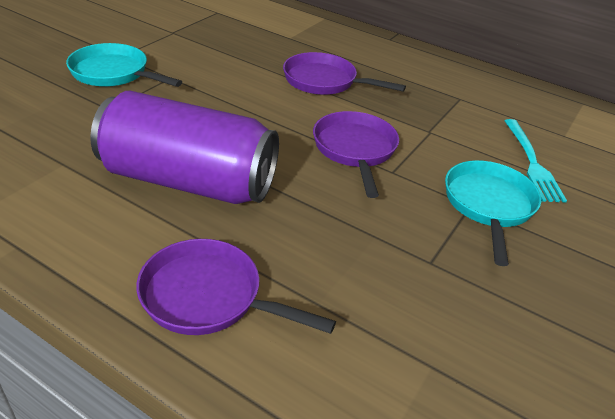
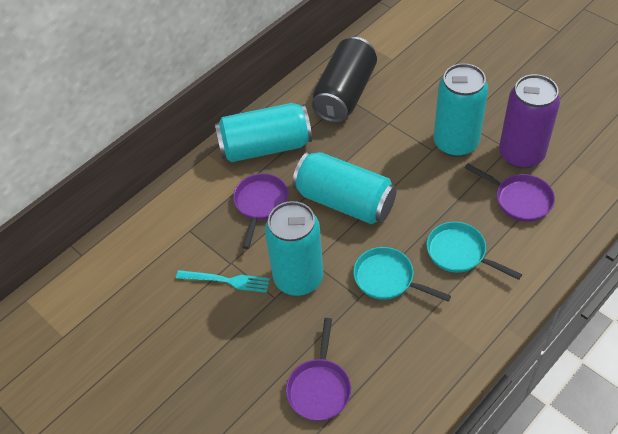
black can: none = 0 -> [312,37,377,123] = 1
turquoise can: none = 0 -> [215,103,312,162] [265,201,323,296] [292,152,397,224] [434,63,488,157] = 4

